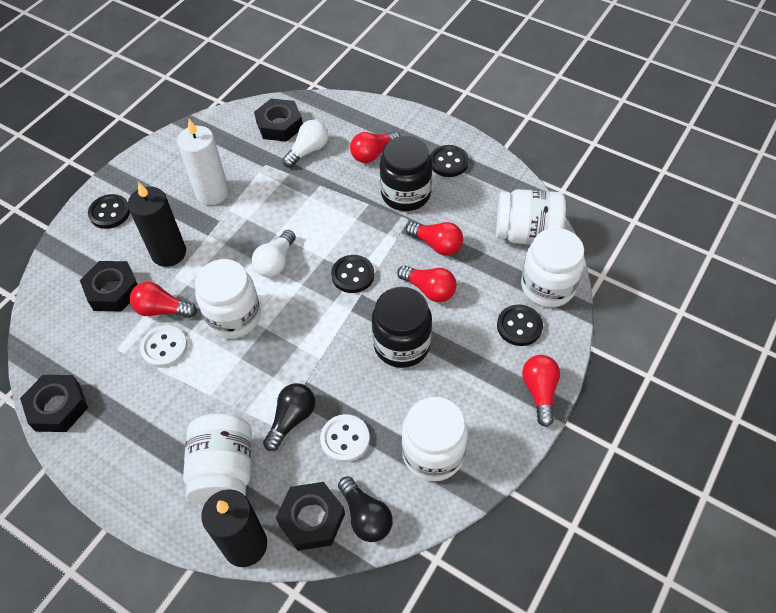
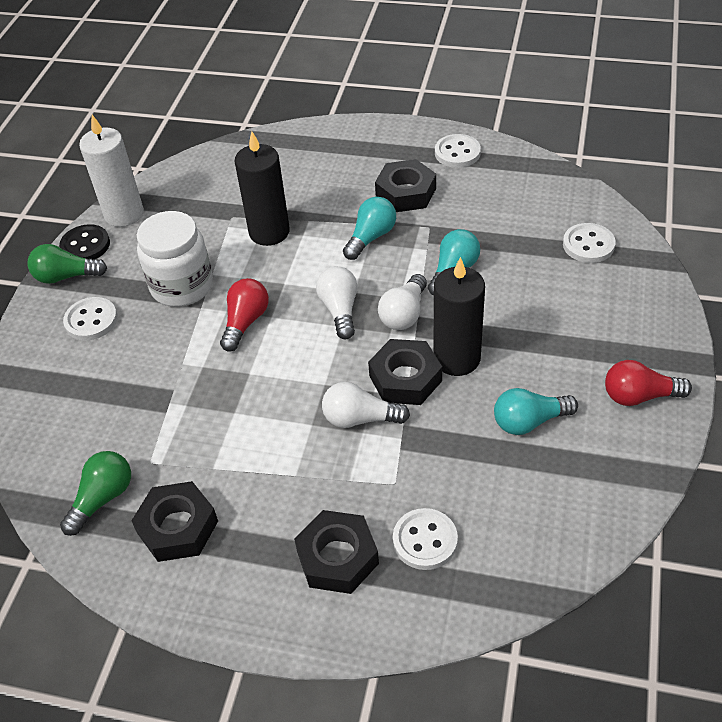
black button: [88,194,130,229] [331,255,374,293] [430,145,469,177] [497,304,543,346] = 4 -> [59,224,110,259] = 1
black jar: [372,287,432,368] [380,136,432,211] = 2 -> none = 0
black light bulb: [263,383,315,451] [338,476,393,542] = 2 -> none = 0
green light bulb: none = 0 -> [27,244,107,284] [60,451,131,536] = 2
red light bulb: [130,282,197,318] [350,131,400,163] [397,265,457,302] [406,222,463,255] [522,355,560,427] = 5 -> [220,278,269,352] [605,360,692,406] = 2
turquoise light bulb: none = 0 -> [343,197,396,260] [428,229,480,296] [494,388,578,435] = 3
white button: [140,325,187,368] [320,414,370,463] = 2 -> [63,297,118,341] [393,508,458,570] [435,134,481,168] [563,223,616,263] = 4
white jar: [183,413,252,506] [195,259,261,339] [401,397,468,481] [496,189,566,245] [521,228,585,307] = 5 -> [137,211,213,307] = 1
white light bulb: [252,230,296,277] [282,120,328,168] = 2 -> [316,266,358,339] [322,382,410,428] [378,274,427,330] = 3

